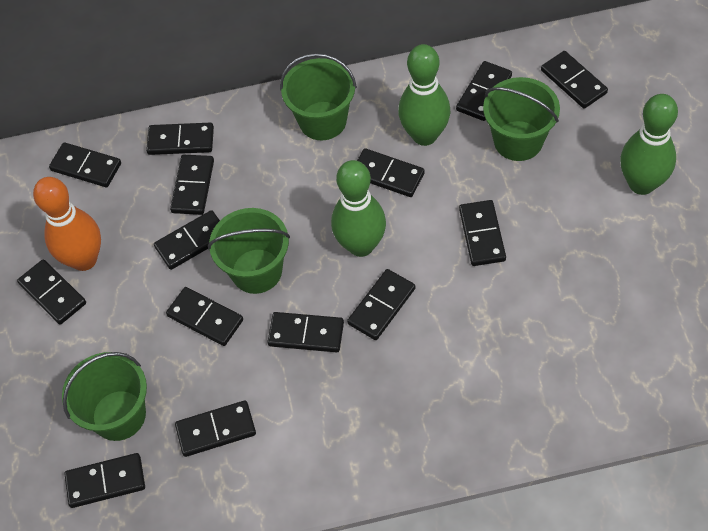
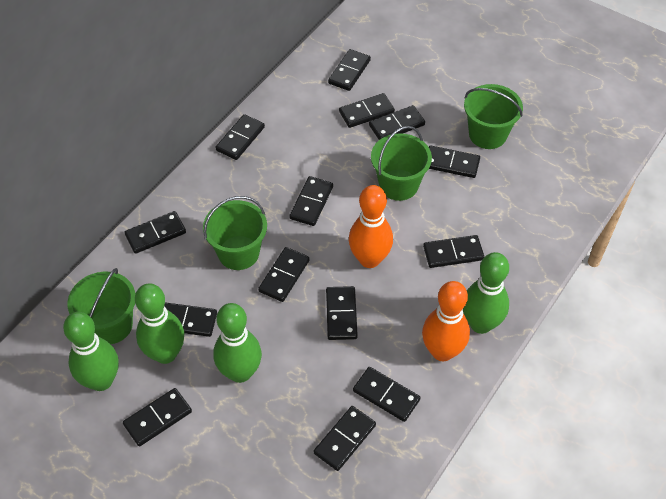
green bowling pin: [331,160,386,257] [398,44,450,146] [620,94,678,195] = 3 -> [63,312,119,391] [135,283,184,364] [213,303,262,383] [463,252,509,334] = 4
orange bowling pin: [33,177,101,271] = 1 -> [349,185,393,268] [422,281,470,361] = 2

